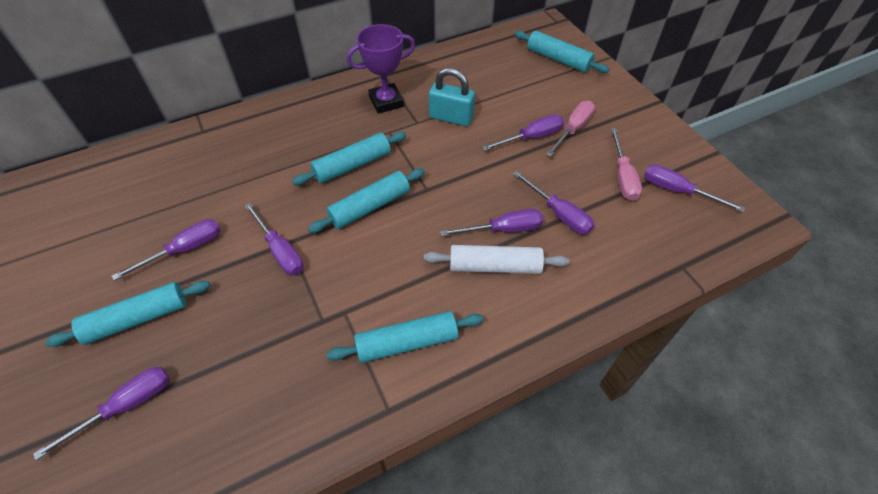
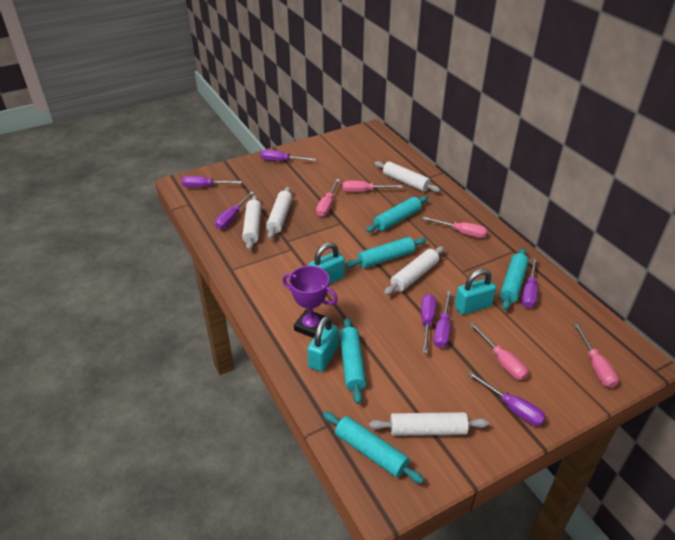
pink screwdriver: [546,101,595,157] [611,128,642,201] = 2 -> [316,179,340,217] [343,181,403,192] [423,217,487,238] [469,323,528,380] [573,323,618,388] = 5
turquoise padlock: [429,68,475,126] = 1 -> [308,316,339,372] [309,243,345,284] [455,269,496,315] = 3
white rolling pin: [424,245,569,274] = 1 -> [242,195,262,250] [266,187,292,239] [369,412,489,436] [374,161,440,192] [384,246,444,295] = 5

